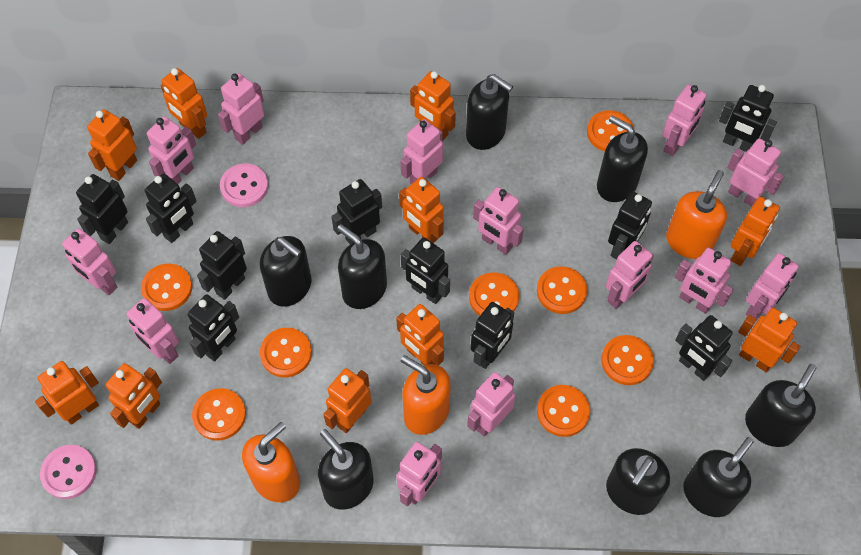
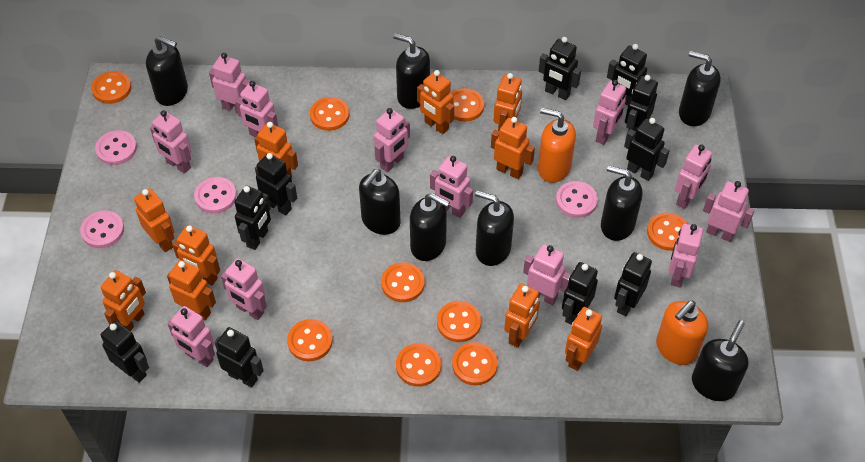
orange button: [141,264,192,311] [192,388,246,441] [260,328,312,377] [469,272,519,316] [537,266,587,314] [537,385,590,437] [587,110,634,151] [601,335,654,385] = 8 -> [91,71,131,104] [287,319,333,361] [310,97,349,131] [381,262,425,302] [396,343,441,387] [437,301,481,342] [451,88,484,122] [452,342,498,385] [647,213,688,251] = 9
orange soap dispenser: [242,422,300,502] [401,355,451,435] [666,170,727,259] = 3 -> [538,108,576,183] [656,301,708,365] = 2
pink button: [40,445,97,499] [220,163,268,207] = 2 -> [80,210,124,248] [95,130,137,165] [194,177,237,213] [556,181,598,218] = 4
pink robot: [62,228,117,295] [127,298,179,364] [147,116,196,184] [218,73,264,145] [397,442,442,506] [400,119,443,184] [467,372,516,437] [473,187,524,255] [606,241,654,309] [662,85,707,156] [675,248,734,314] [727,138,784,207] [746,253,799,321] = 13 -> [150,110,192,174] [167,306,215,367] [209,53,250,113] [221,258,267,320] [235,81,278,137] [374,108,410,172] [430,156,473,218] [523,244,571,305] [593,80,626,145] [669,224,703,287] [675,145,712,209] [703,181,755,242] = 12

